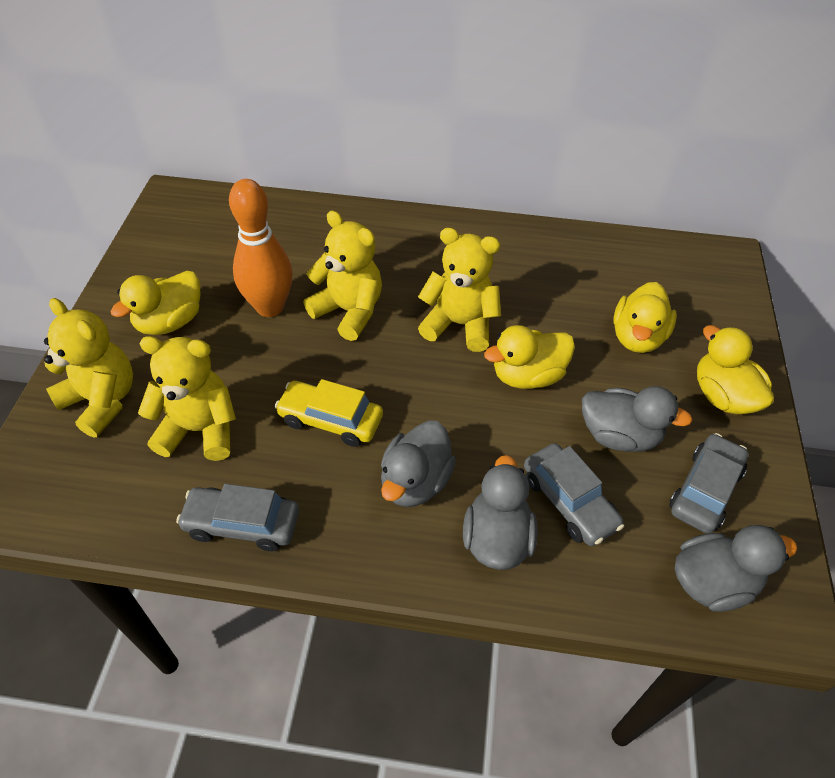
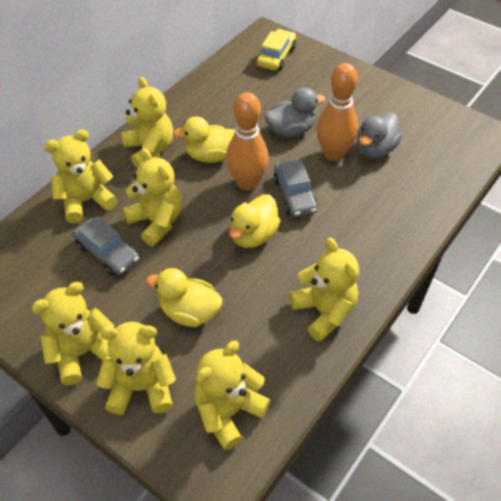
grey car: [176,484,299,551] [524,443,624,546] [669,433,748,534] = 3 -> [73,216,139,276] [273,160,318,217] = 2
grey duck: [381,420,456,507] [463,455,538,570] [582,386,693,452] [675,525,797,612] = 4 -> [264,87,325,137] [357,112,402,158] = 2
orange bowling pin: [229,179,293,317] = 1 -> [226,92,269,191] [317,63,358,161] = 2
yellow duck: [110,271,200,335] [484,325,575,389] [613,282,677,353] [697,325,774,415] = 4 -> [146,268,223,327] [173,116,235,163] [229,194,280,248] = 3
yellow teddy bear: [44,298,133,438] [138,336,236,461] [304,211,382,341] [418,227,501,352] = 4 -> [31,282,115,385] [44,129,118,223] [96,322,176,415] [121,77,173,168] [123,148,182,246] [194,340,270,450] [289,238,359,342] = 7

